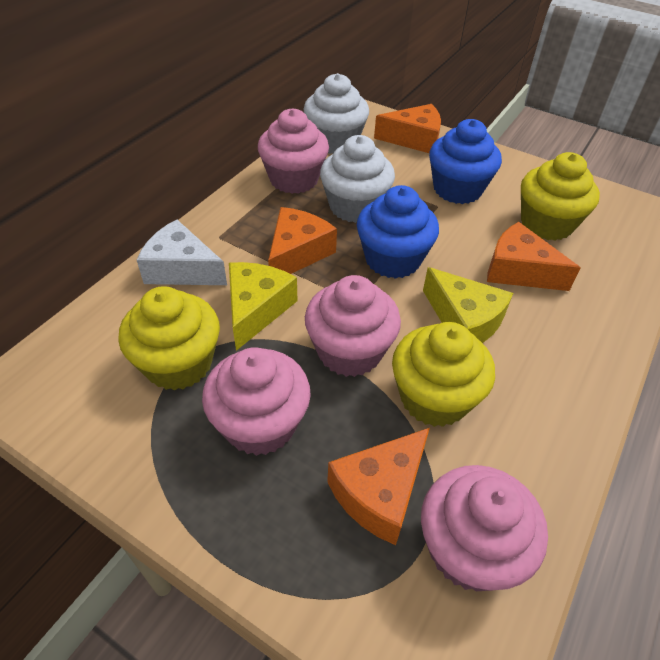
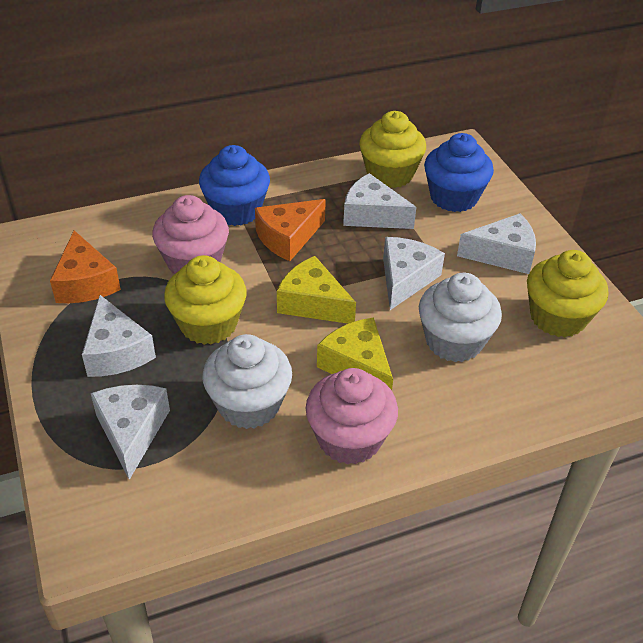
orange cheese: [268,207,337,274] [327,428,430,545] [374,104,441,153] [487,222,580,291] = 4 -> [50,230,121,303] [255,199,326,261] = 2
pink cupcake: [202,347,311,456] [258,109,329,194] [305,275,401,377] [421,465,548,591] = 4 -> [152,195,229,274] [306,368,398,465] = 2
white cheese: [137,220,227,285] = 1 -> [82,295,156,377] [91,385,170,480] [343,173,416,229] [383,237,445,310] [457,213,536,274] = 5

